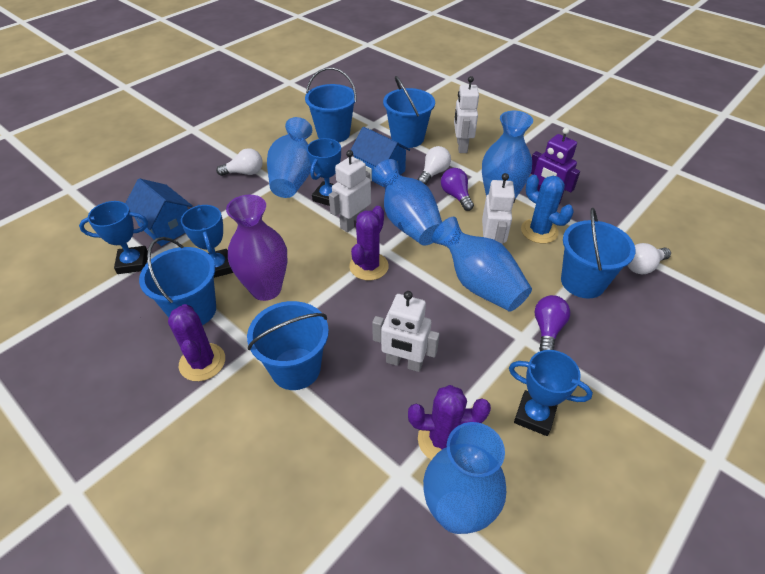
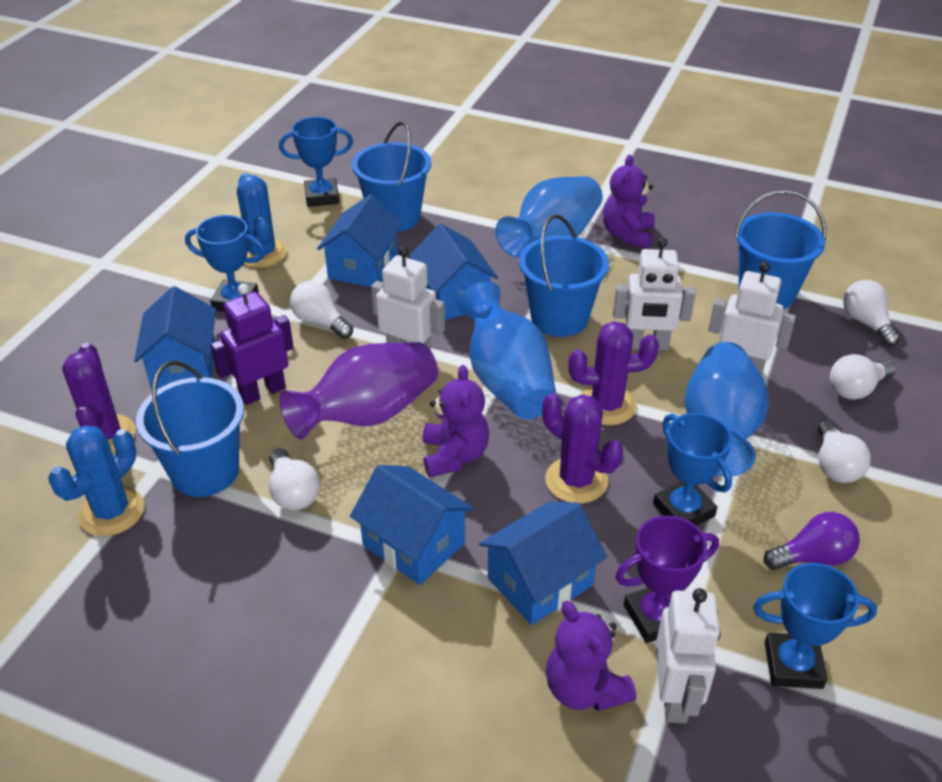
blue bucket: [139,237,216,325] [247,301,329,390] [305,68,357,142] [383,76,435,148] [561,208,635,299] = 5 -> [136,361,244,497] [352,121,431,232] [519,214,609,337] [734,190,826,309] = 4
blue cactus: [521,175,574,244] = 1 -> [48,425,144,536] [237,173,287,268] = 2
blue house: [125,178,193,246] [351,127,410,187] = 2 -> [134,286,216,389] [317,194,403,287] [350,465,474,585] [409,223,498,320] [479,502,607,625] = 5
blue vase: [267,117,312,198] [372,159,442,245] [423,422,506,534] [432,217,532,312] [482,111,533,199] = 5 -> [457,281,556,419] [495,176,603,257] [684,342,769,477] = 3
purple light bulb: [441,168,474,211] [535,295,570,351] = 2 -> [764,512,860,570] = 1
purple teddy bear: none = 0 -> [423,365,489,478] [546,601,636,711] [603,155,655,249] = 3
purple trophy: none = 0 -> [615,516,719,643] = 1
white light bulb: [216,148,263,176] [418,146,451,185] [627,243,671,274] = 3 -> [269,448,320,510] [290,281,353,339] [818,420,871,483] [830,354,896,400] [843,280,900,346] = 5

